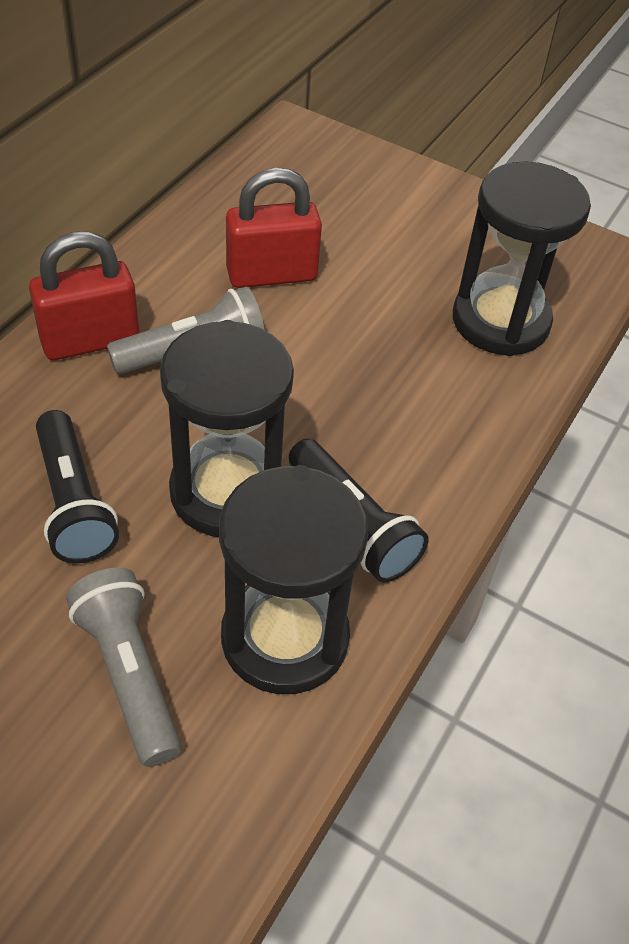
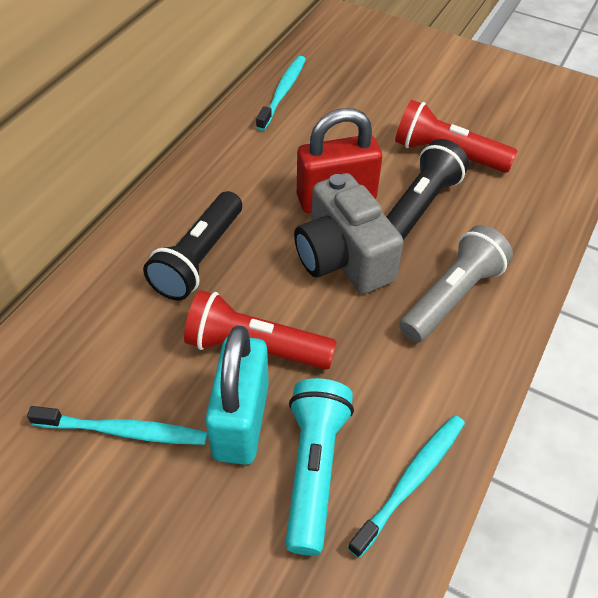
black hourglass: [160,320,294,537] [219,465,368,694] [453,161,591,356] = 3 -> none = 0
grey camera: none = 0 -> [294,173,404,294] = 1
grey flashlight: [66,568,181,767] [107,286,265,374] = 2 -> [399,225,513,343] = 1
red flashlight: none = 0 -> [184,290,337,369] [395,100,517,173] = 2
red padlock: [29,232,139,360] [226,168,322,288] = 2 -> [297,108,382,213] = 1
turquoise flashlight: none = 0 -> [285,378,354,556] = 1
turquoise padlock: none = 0 -> [205,326,269,465] = 1
turquoise toothbrush: none = 0 -> [27,406,207,445] [256,56,306,131] [348,415,465,558] = 3

